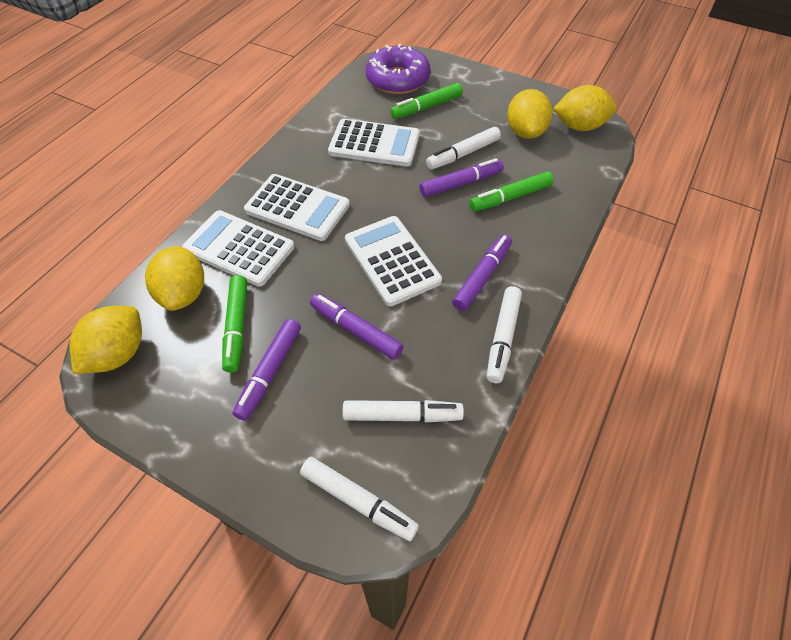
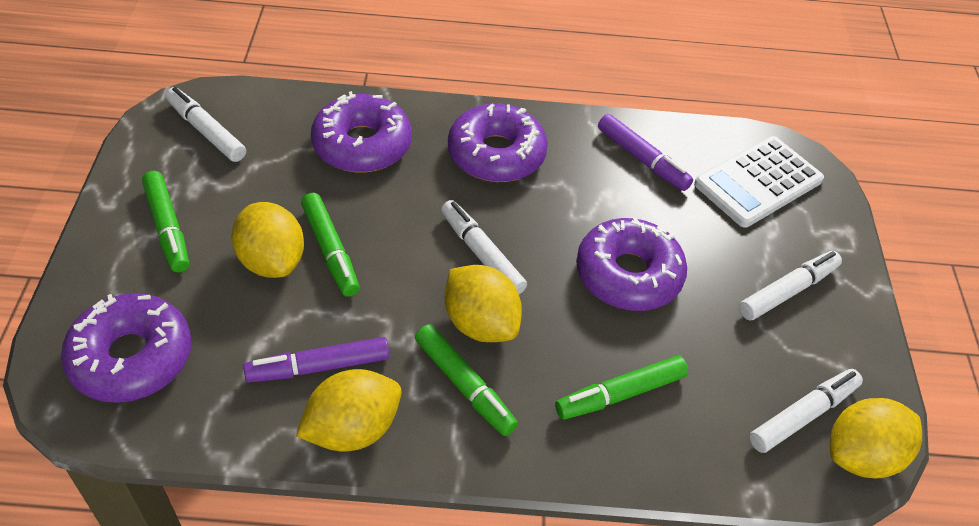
green marker: [222,275,247,373] [390,83,463,119] [469,171,554,211] = 3 -> [142,171,189,273] [301,193,360,297] [415,324,518,436] [555,356,688,420] = 4
purple donut: [366,44,431,94] = 1 -> [61,293,191,403] [311,91,412,172] [448,104,548,182] [576,218,687,311] = 4
purple marker: [232,319,301,421] [310,293,404,360] [419,158,504,197] [452,234,512,311] = 4 -> [243,337,390,383] [598,114,693,191] = 2
white calculator: [182,210,294,287] [244,174,350,241] [328,119,420,167] [345,216,442,306] = 4 -> [694,136,824,228] = 1

